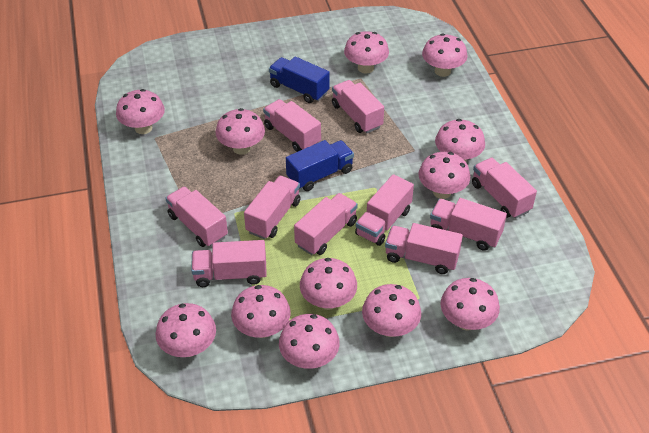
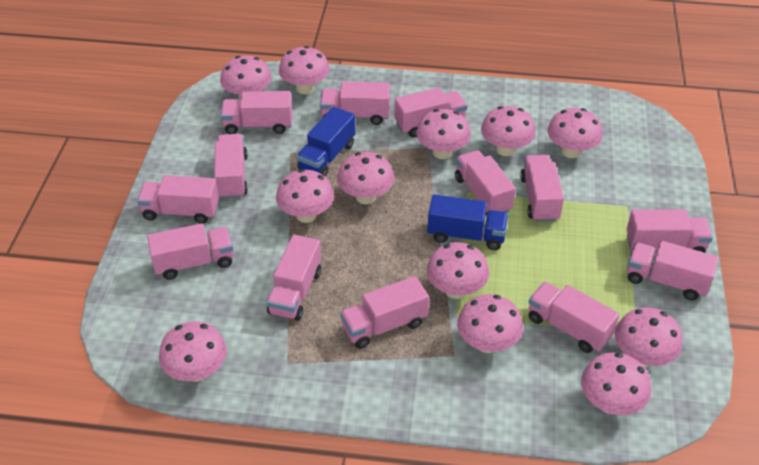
pink truck: [166,186,228,247] [191,240,267,287] [244,176,301,239] [263,99,321,152] [294,193,358,255] [332,80,384,133] [355,174,414,246] [385,223,463,274] [430,198,507,251] [472,158,537,219] = 10 -> [137,175,219,224] [147,223,234,280] [214,134,248,199] [220,91,292,134] [266,234,321,321] [320,81,390,125] [340,276,429,349] [394,87,467,137] [455,150,516,216] [520,155,564,222] [529,282,619,353] [626,210,713,253] [627,241,718,300] = 13

